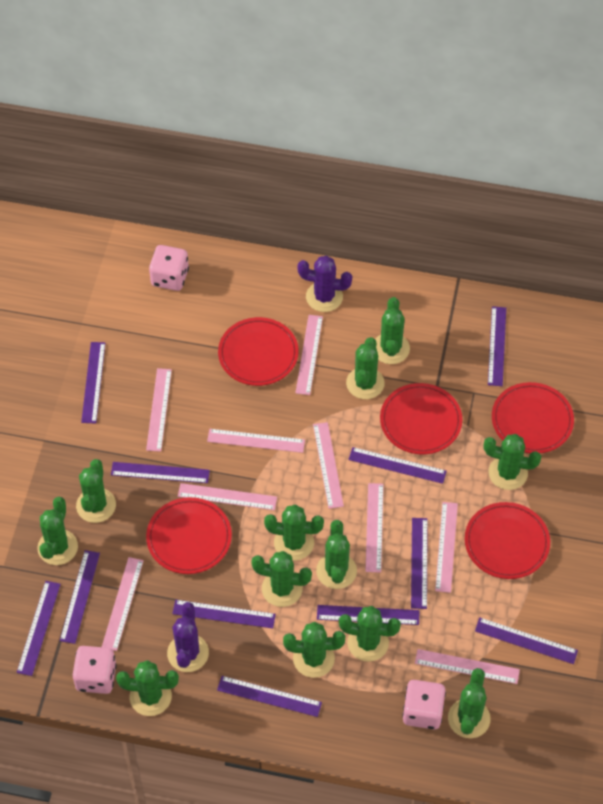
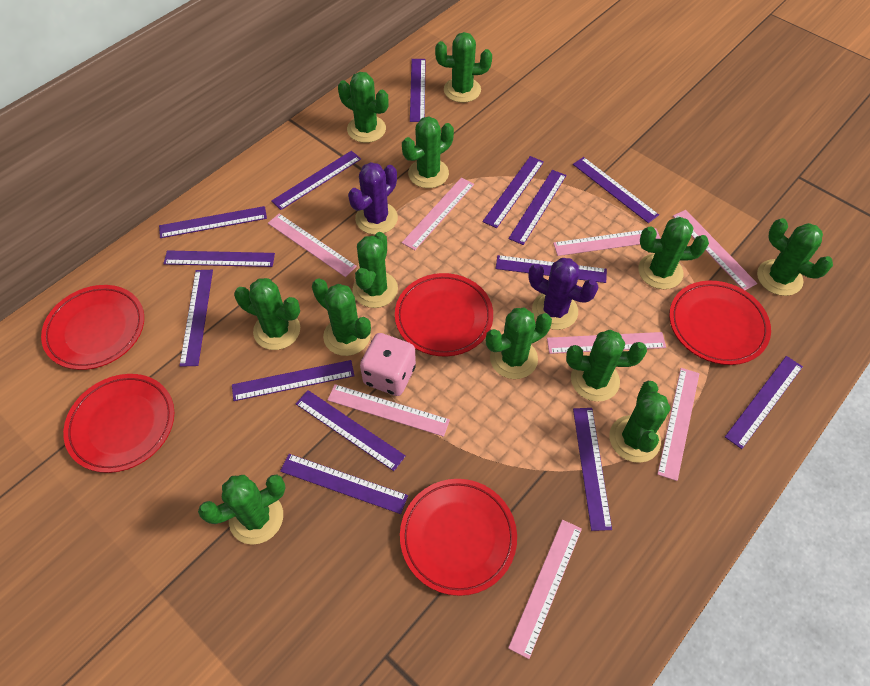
pink dice: [73,646,117,694] [149,245,189,291] [402,680,446,729] = 3 -> [360,333,416,396] = 1
pink ruler: [102,557,144,651] [146,368,172,452] [178,483,277,510] [207,429,305,453] [295,315,323,395] [313,422,344,509] [365,483,384,573] [415,649,520,684] [435,502,458,593] = 9 -> [268,213,357,277] [328,384,450,437] [402,178,474,250] [508,520,582,659] [547,332,666,354] [553,228,661,256] [657,368,699,481] [673,210,757,290] = 8
purple ruler: [17,581,61,676] [60,550,100,644] [81,342,105,423] [111,462,210,483] [172,600,276,628] [217,676,322,717] [317,605,419,625] [349,447,447,484] [411,518,428,609] [475,618,578,664] [488,306,506,386] = 11 -> [159,206,267,238] [163,250,275,267] [179,270,213,367] [232,360,355,401] [271,151,361,210] [280,454,408,514] [296,390,406,471] [410,59,426,122] [482,156,544,228] [495,255,607,283] [508,170,566,245] [573,157,659,223] [573,408,612,531] [725,356,803,449] = 14

